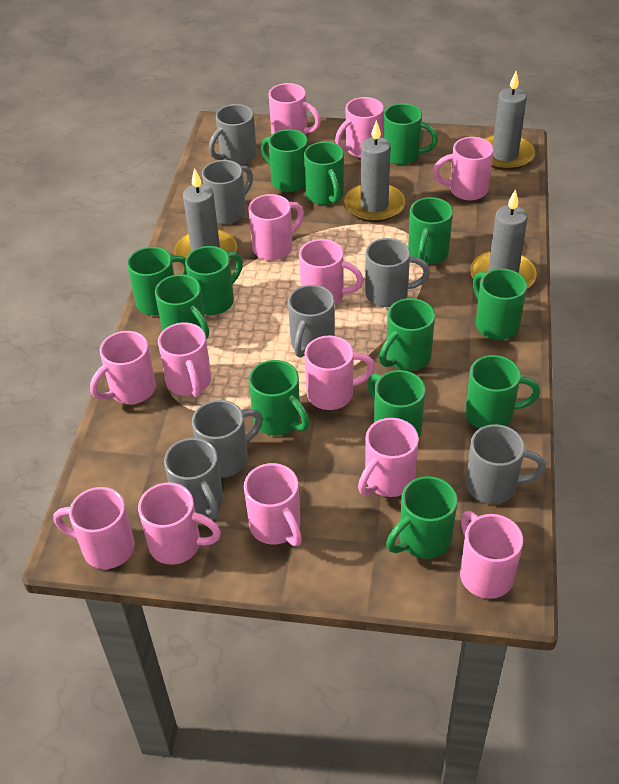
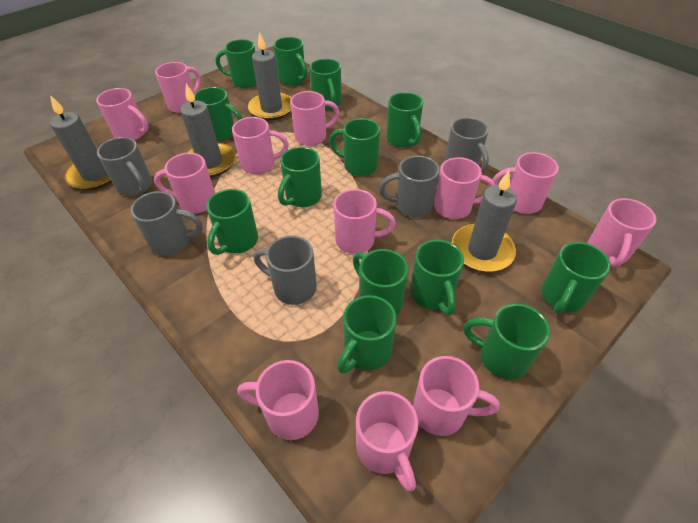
grey mug: [164,438,223,519] [192,400,263,478] [202,160,253,224] [209,104,257,165] [288,285,335,358] [365,238,430,307] [466,424,546,504] = 7 -> [97,137,152,196] [130,191,203,256] [254,235,317,305] [379,156,440,217] [445,117,489,173] = 5
pink mug: [53,487,135,569] [90,331,156,404] [138,482,221,565] [158,322,211,398] [244,463,302,546] [248,194,304,261] [269,83,321,135] [299,239,363,305] [304,335,375,410] [335,97,384,158] [358,418,419,497] [433,137,494,200] [460,511,523,599] = 13 -> [96,88,149,140] [154,153,215,213] [155,62,201,113] [232,117,289,174] [237,360,319,440] [290,91,339,146] [333,189,396,254] [356,391,418,491] [413,356,499,436] [434,157,495,219] [492,152,559,214] [588,198,656,267] = 12

